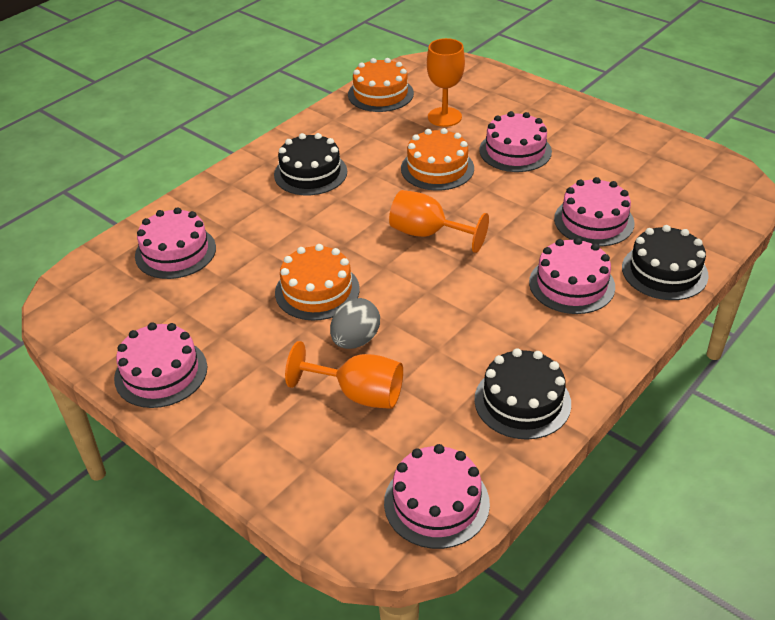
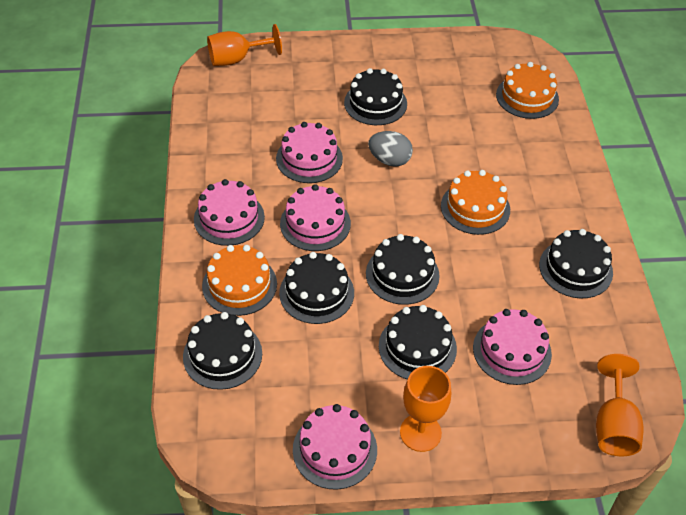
black cake: [274,133,347,195] [474,348,571,440] [622,225,709,300] = 3 -> [183,312,262,390] [279,252,354,324] [344,68,407,125] [366,234,440,305] [379,305,457,379] [539,229,613,298] = 6
pink cake: [114,322,207,408] [135,207,216,279] [384,444,490,549] [479,111,552,172] [529,238,615,314] [554,177,635,246] = 6 -> [194,179,265,246] [276,122,343,183] [280,184,351,251] [293,404,377,490] [473,309,552,385] = 5

